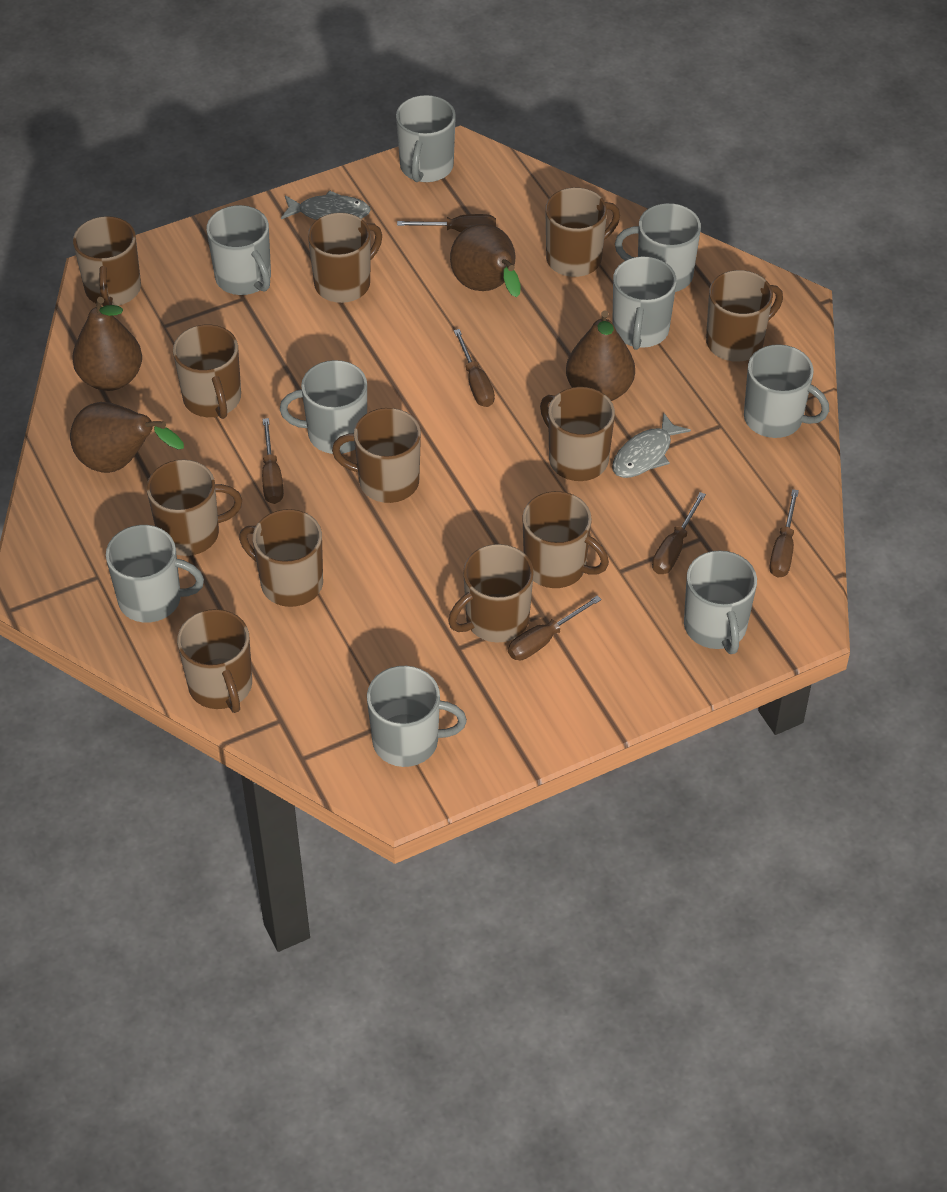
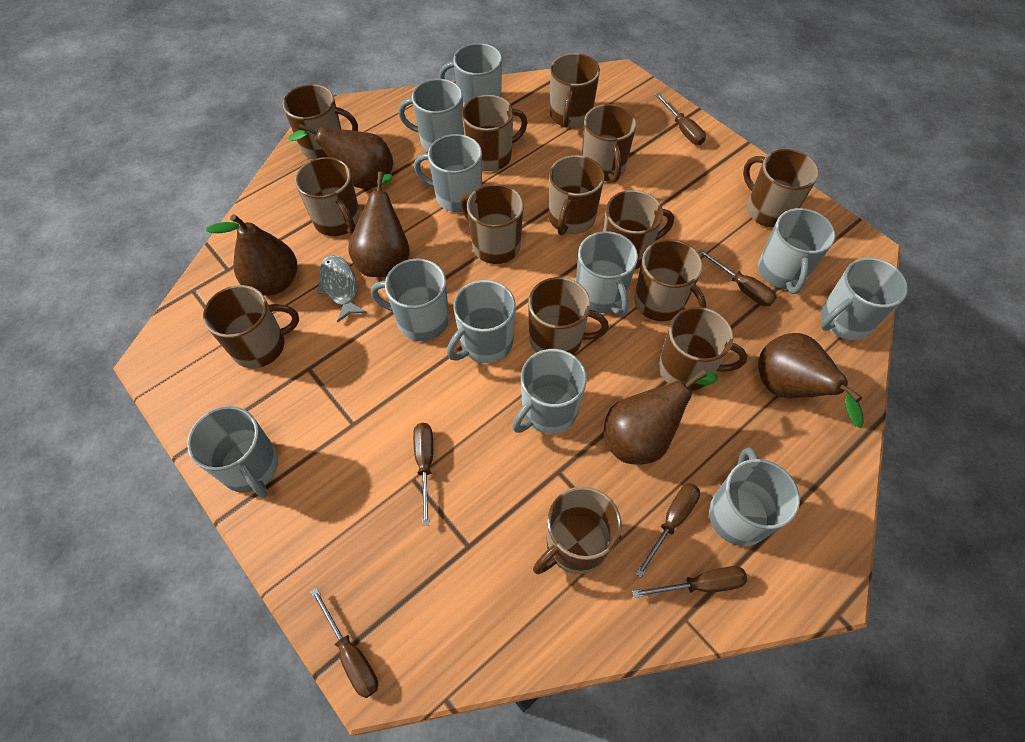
brown mug: [73,216,141,306] [147,459,242,556] [173,325,241,419] [177,609,252,713] [239,509,323,607] [308,213,382,303] [332,408,421,503] [448,544,534,643] [522,491,609,588] [540,387,615,481] [546,188,620,277] [706,270,783,362] = 12 -> [203,285,299,368] [283,84,358,160] [295,157,360,236] [460,184,524,264] [462,95,528,171] [528,277,609,355] [533,486,622,574] [549,155,604,236] [550,53,600,128] [582,104,636,182] [603,190,674,269] [634,239,706,321] [658,307,747,391] [743,149,819,228] = 14
brown pear: [70,402,184,473] [72,297,142,391] [450,224,520,297] [566,310,635,401] = 4 -> [206,214,297,296] [288,124,393,189] [348,172,410,277] [603,370,718,464] [758,333,864,428] = 5
grey fish: [281,190,371,220] [612,413,691,478] = 2 -> [317,255,367,323] = 1
grey mug: [106,525,204,623] [206,205,271,295] [280,360,367,454] [367,666,467,767] [396,95,456,182] [612,256,677,350] [615,203,701,292] [684,550,757,654] [744,344,829,438] = 9 -> [187,406,279,498] [371,258,449,341] [398,79,464,151] [414,134,482,212] [439,43,502,107] [447,280,516,363] [512,349,587,434] [576,231,638,316] [709,447,800,546] [758,208,835,294] [821,258,908,340] = 11

